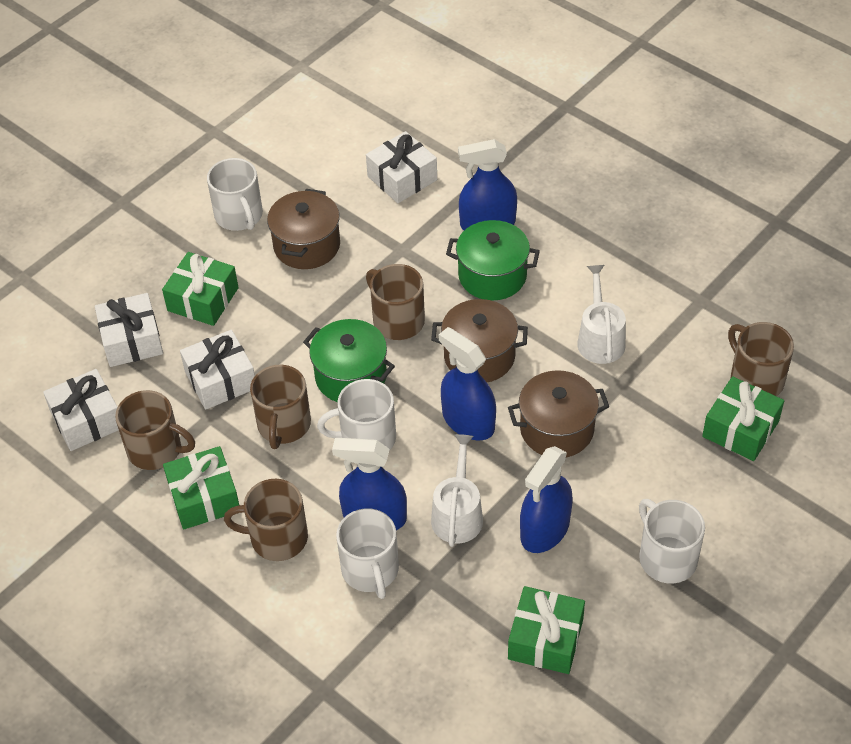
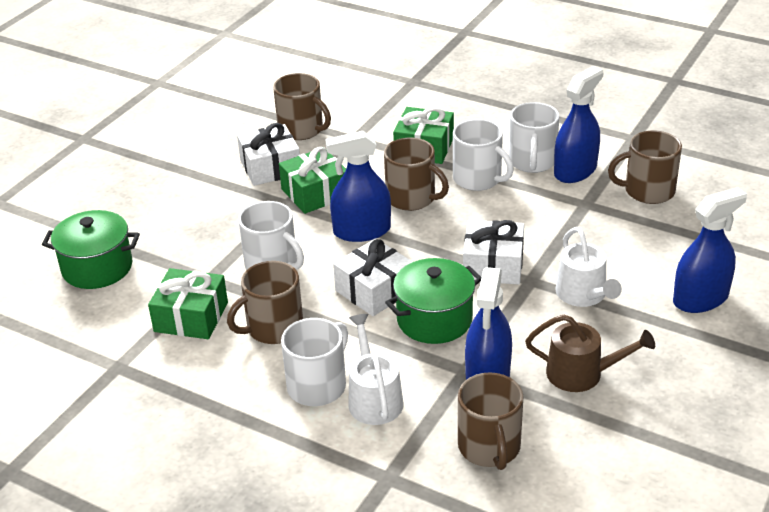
brown pot: [267,189,340,269] [431,299,528,382] [508,370,609,458] = 3 -> none = 0
brown watering can: none = 0 -> [525,315,655,392] = 1
green gift: [162,252,239,326] [163,446,239,529] [508,586,585,674] [702,376,784,461] = 4 -> [148,268,228,339] [279,147,346,214] [393,107,454,164] = 3
white gift: [43,369,119,451] [95,293,163,367] [180,330,255,410] [366,131,437,203] = 4 -> [237,123,300,186] [333,238,413,316] [463,220,524,284] = 3

